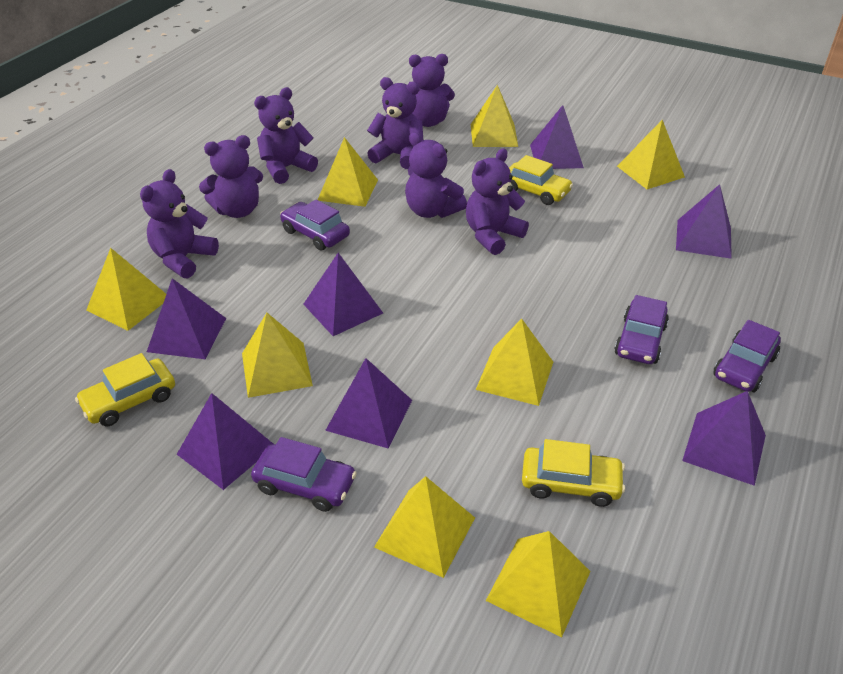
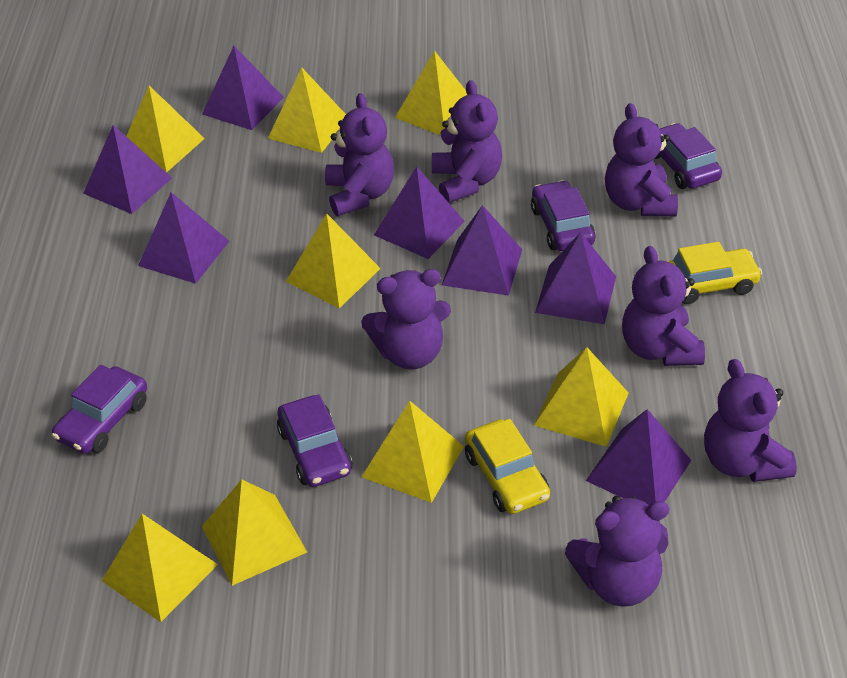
yellow car: [75,353,175,426] [509,155,573,205] [522,439,625,507] = 3 -> [465,419,550,514] [667,242,762,304] = 2

